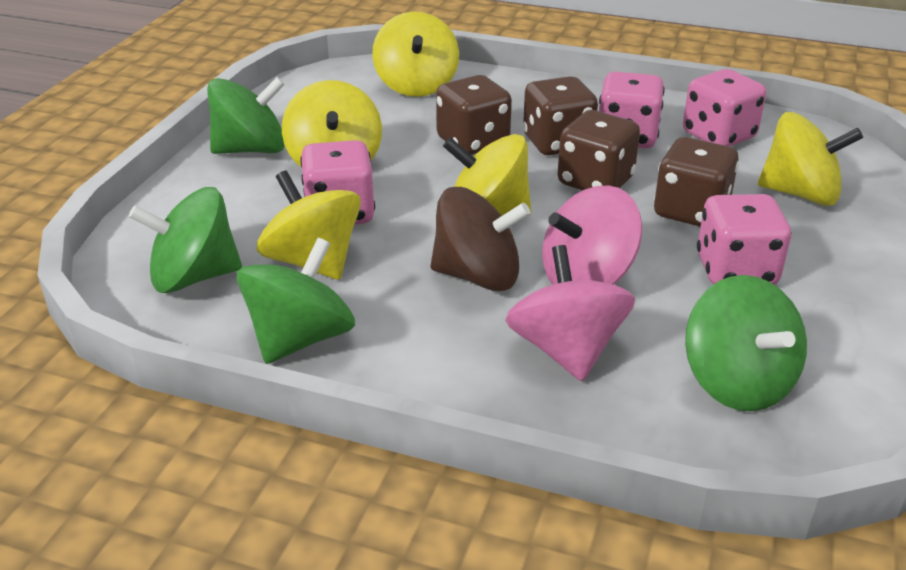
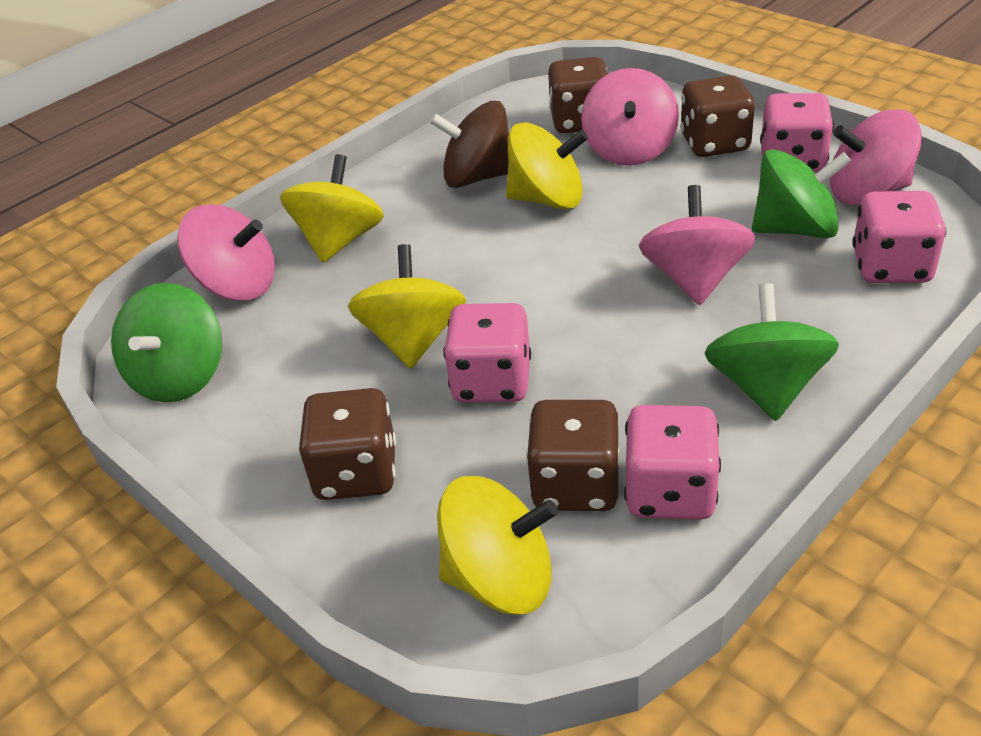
green spinning top: [129,187,242,293] [207,77,285,154] [236,238,355,364] [685,275,807,411] = 4 -> [111,283,222,402] [705,283,839,421] [752,149,851,238] = 3
pink spinning top: [505,245,635,381] [542,185,642,285] = 2 -> [177,204,275,301] [581,68,679,166] [639,185,756,305] [829,109,922,205] = 4
yellow spinning top: [257,171,361,280] [282,80,382,168] [372,11,459,97] [443,134,531,216] [758,112,863,206] = 5 -> [280,154,384,263] [348,244,466,368] [437,476,558,615] [506,122,588,209] = 4

